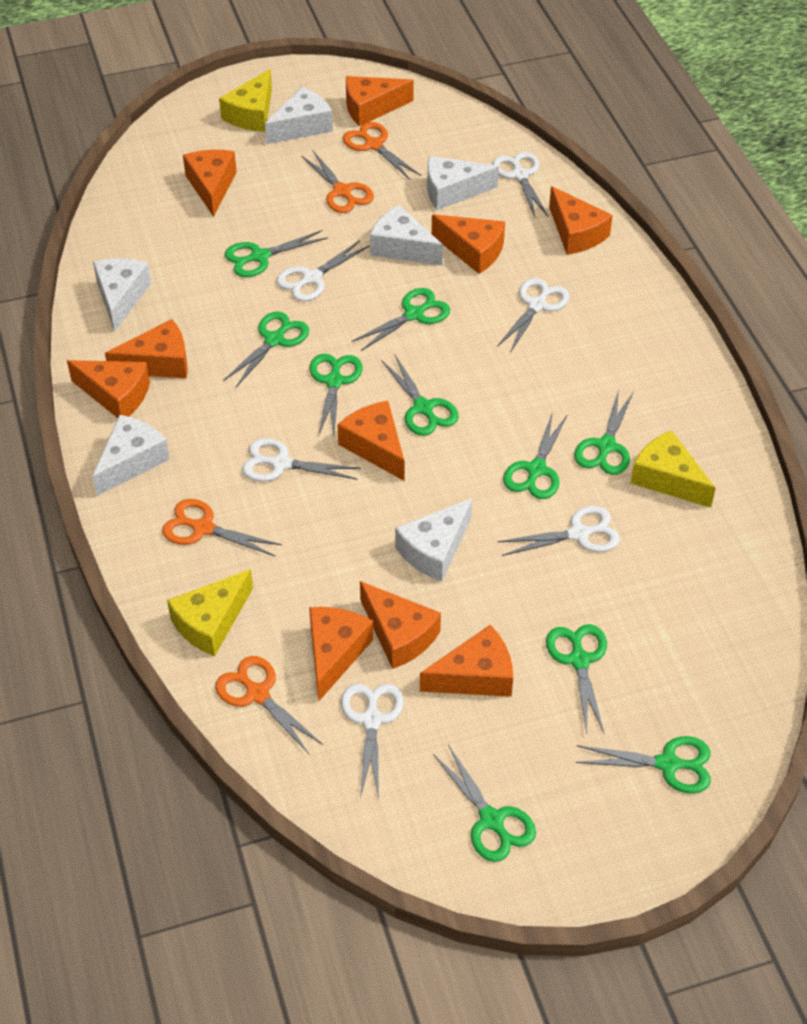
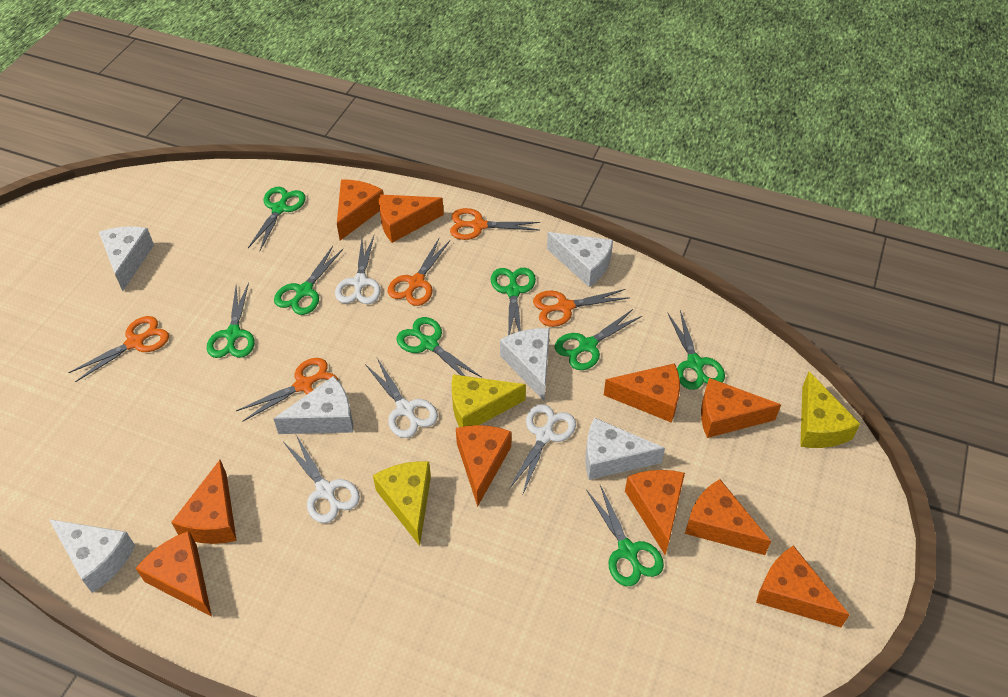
green scissors: [223,311,309,387] [225,230,328,277] [309,354,363,436] [351,288,450,351] [381,354,459,436] [433,745,536,862] [503,412,568,499] [546,624,607,734] [574,389,634,475] [576,736,711,793] = 10 -> [207,282,255,358] [248,187,306,251] [274,246,343,315] [397,317,481,377] [491,268,536,335] [555,309,642,370] [587,485,664,586] [668,310,725,390] = 8
orange scissors: [162,499,282,556] [215,656,323,754] [301,151,374,213] [343,122,421,180] = 4 -> [68,316,169,382] [236,358,338,422] [387,238,450,306] [450,208,540,240] [533,289,630,327] = 5
white scissors: [242,438,361,482] [276,240,370,301] [341,683,404,798] [492,152,548,217] [497,278,570,353] [497,506,620,556] = 6 -> [284,435,360,523] [335,236,381,304] [365,358,438,438] [509,404,576,496] = 4

